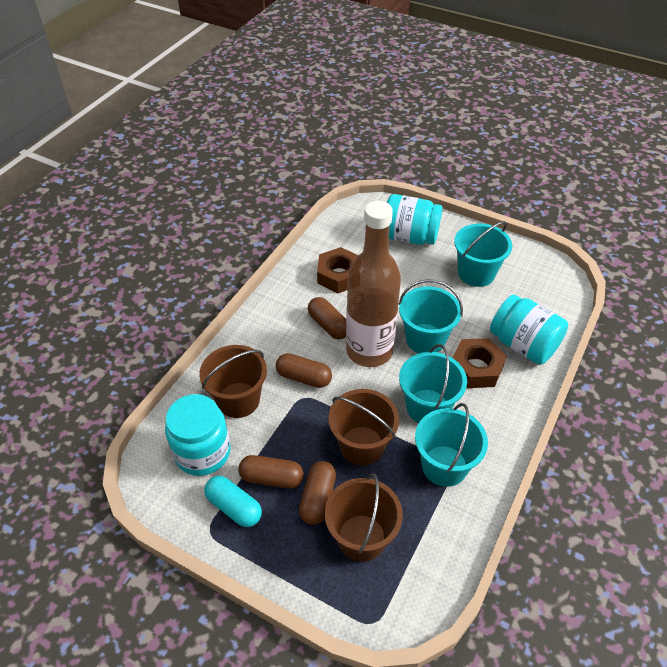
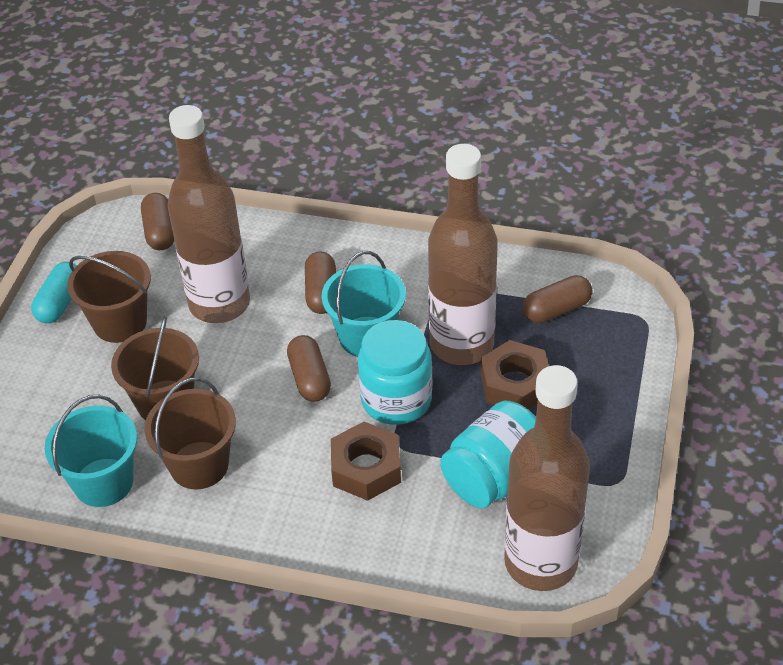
brown bottle: [346,201,401,367] = 1 -> [168,105,250,323] [428,144,498,365] [504,365,590,591] = 3
turquoise bucket: [399,279,463,353] [399,344,467,423] [415,403,488,487] [454,221,512,287] = 4 -> [45,395,137,507] [322,251,406,357] = 2
turquoise jar: [165,394,230,476] [387,194,443,245] [490,294,568,365] = 3 -> [358,320,432,425] [440,401,536,508] = 2

